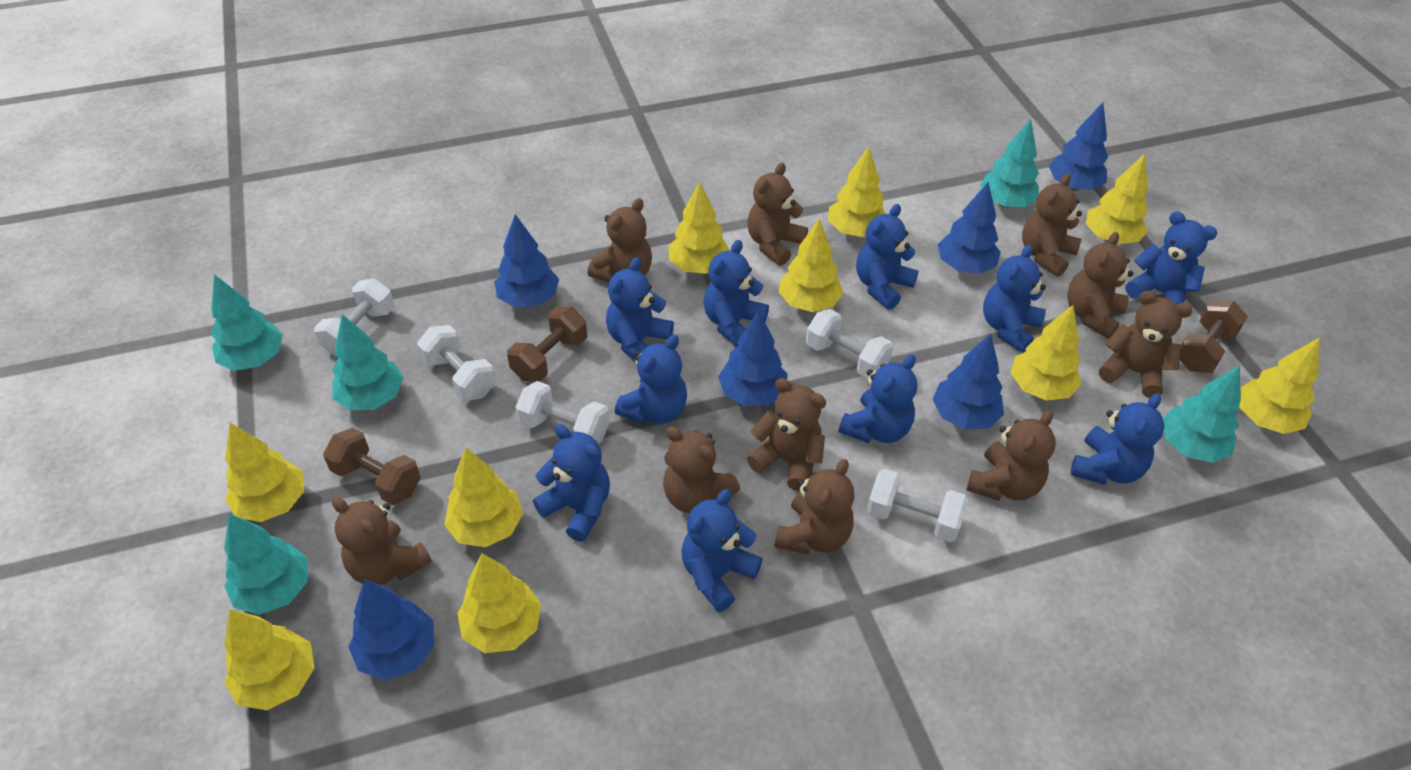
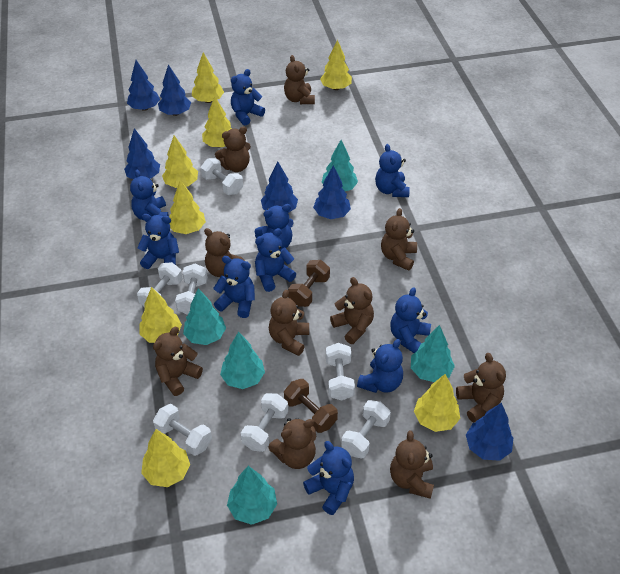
brown dumbbell: [323,428,421,505] [507,307,587,382] [1180,300,1248,373] = 3 -> [284,379,338,433] [288,260,330,307] = 2
white dumbbell: [314,279,395,356] [417,325,496,401] [516,381,610,444] [806,309,894,379] [867,469,968,542] = 5 -> [137,262,183,307] [153,404,212,456] [175,264,208,315] [201,158,243,195] [241,393,288,452] [326,343,355,401] [341,400,391,459] = 7
yellow tree: [224,609,315,710] [225,423,304,522] [444,448,523,547] [457,553,541,653] [669,182,730,274] [779,219,843,312] [828,146,886,237] [1011,305,1081,401] [1086,154,1148,244] [1239,337,1320,434] = 10 -> [139,287,182,343] [141,429,190,487] [162,135,198,188] [169,180,206,234] [192,53,224,103] [202,96,232,148] [320,40,352,90] [414,374,460,432] = 8

